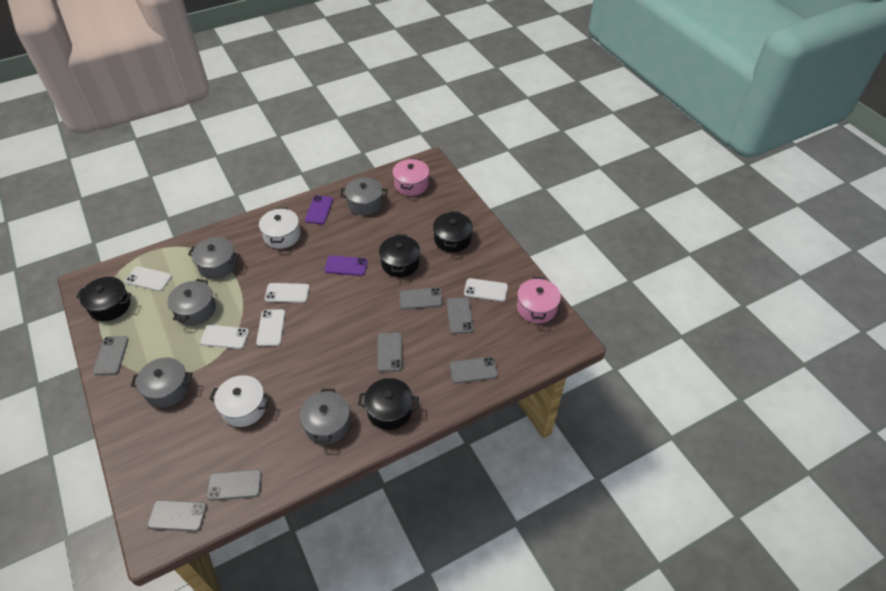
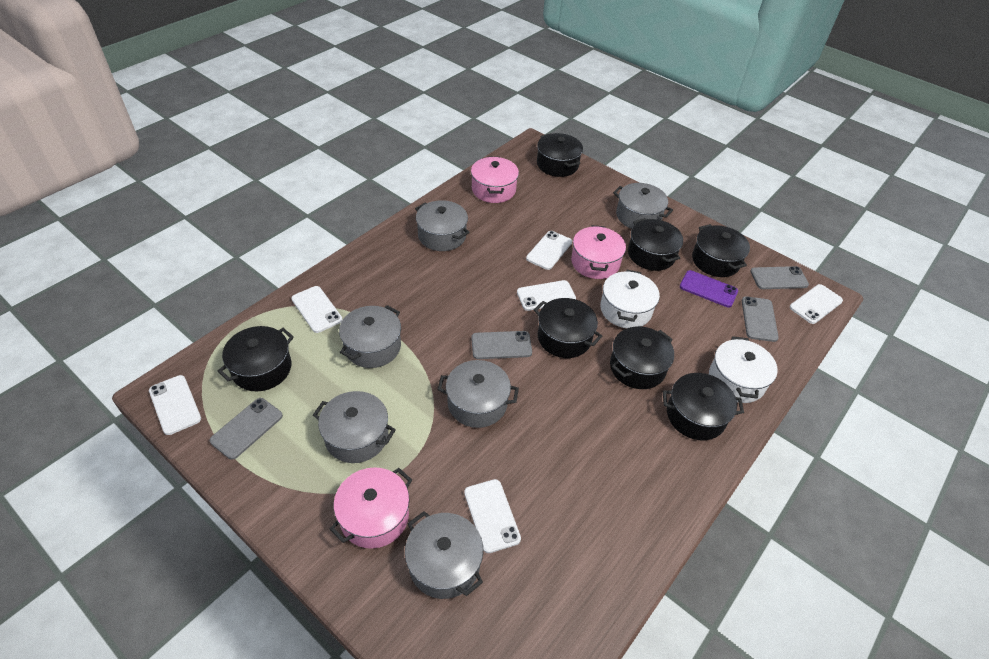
black pot: [76,277,132,321] [358,378,419,430] [379,234,420,277] [433,211,473,252] = 4 -> [218,326,294,391] [534,298,602,358] [537,133,583,177] [610,326,674,389] [628,218,683,271] [662,373,744,440] [692,224,750,277] = 7
grey phone: [93,336,129,375] [147,500,207,532] [207,470,262,501] [377,333,403,372] [399,288,443,309] [447,297,474,334] [450,357,498,384] = 7 -> [210,398,283,460] [471,331,532,359] [742,296,779,342] [750,266,809,289] = 4
grey pot: [131,357,193,408] [168,279,216,326] [188,237,240,279] [300,389,351,445] [340,177,388,215] = 5 -> [313,391,396,463] [339,305,401,368] [405,511,483,599] [415,200,470,251] [437,360,519,428] [613,183,673,229] = 6
pink pot: [392,158,429,196] [517,277,561,323] = 2 -> [330,468,412,549] [471,157,519,203] [571,225,626,279] = 3
purple phone: [305,195,333,224] [324,255,368,276] = 2 -> [680,270,738,307] = 1
white phone: [125,266,172,291] [200,325,249,349] [256,309,285,346] [265,283,310,303] [464,278,508,302] = 5 -> [149,375,201,435] [291,286,343,333] [464,479,521,553] [517,280,576,311] [526,231,572,270] [790,284,843,324] = 6

